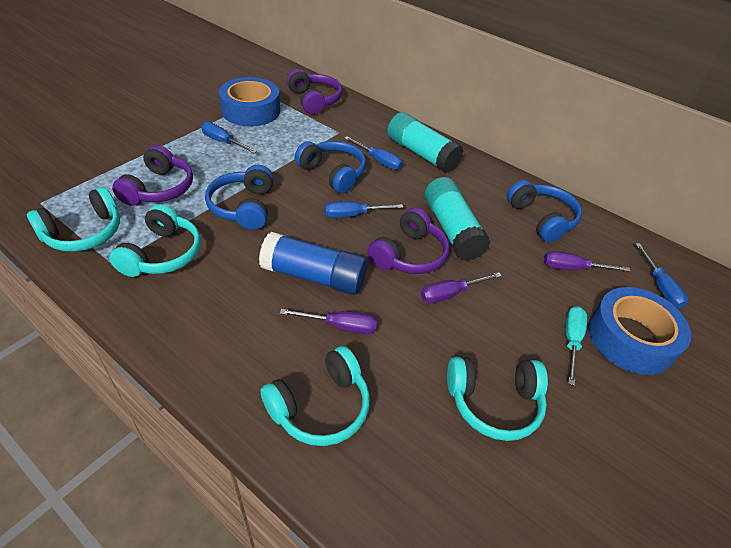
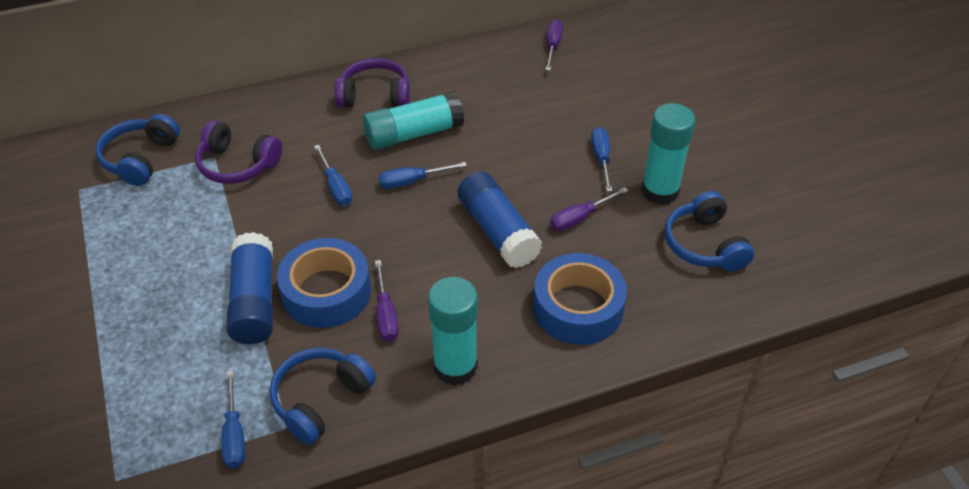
blue glue stick: [259,232,367,295] = 1 -> [226,232,273,344] [458,171,542,268] = 2
purple headphones: [112,145,193,206] [286,69,342,114] [367,208,450,274] = 3 -> [195,120,282,184] [335,58,410,108] = 2
turquoise glue stick: [387,112,463,173] [425,177,491,261] = 2 -> [363,91,464,150] [428,277,478,386] [641,103,695,205] = 3
turquoise headphones: [27,187,120,252] [109,204,201,277] [261,346,370,446] [447,357,548,441] = 4 -> none = 0
turquoise screwdriver: [565,306,587,386] = 1 -> none = 0

